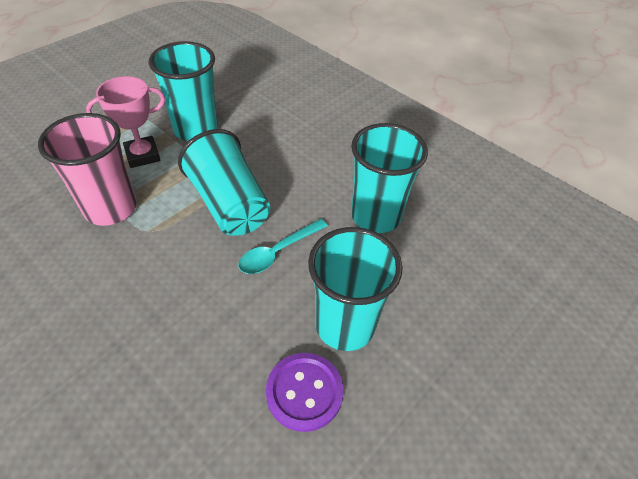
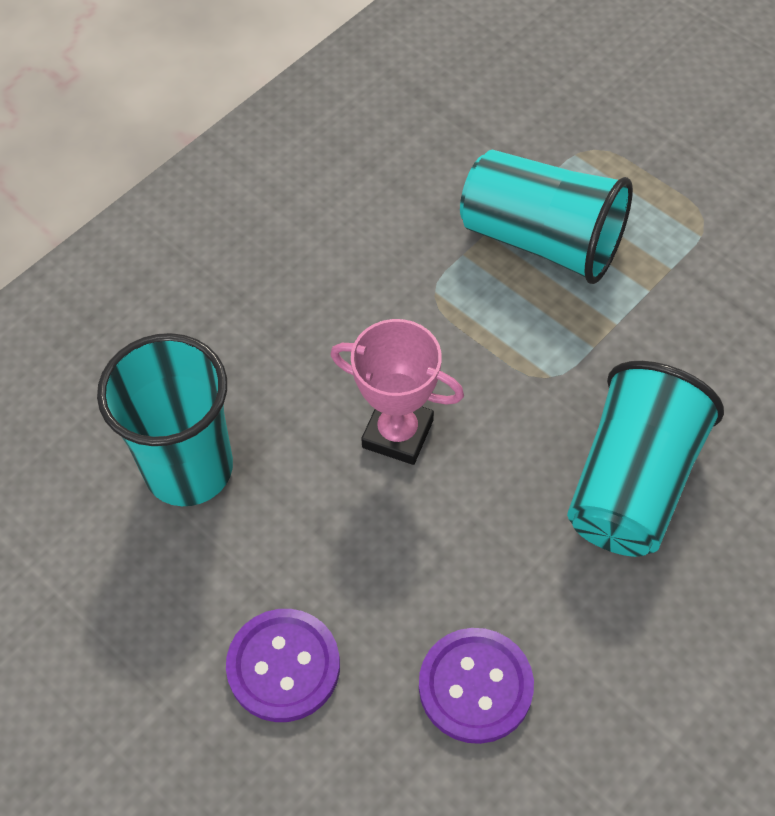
pink cup: [38,113,137,226] = 1 -> none = 0
purple button: [266,353,344,432] = 1 -> [226,609,340,722] [419,628,534,744] = 2
turquoise cup: [149,41,218,141] [178,129,270,236] [308,227,403,351] [351,123,428,233] = 4 -> [97,333,233,506] [460,150,633,284] [567,361,724,557] = 3
turquoise spoon: [238,219,328,274] = 1 -> none = 0

